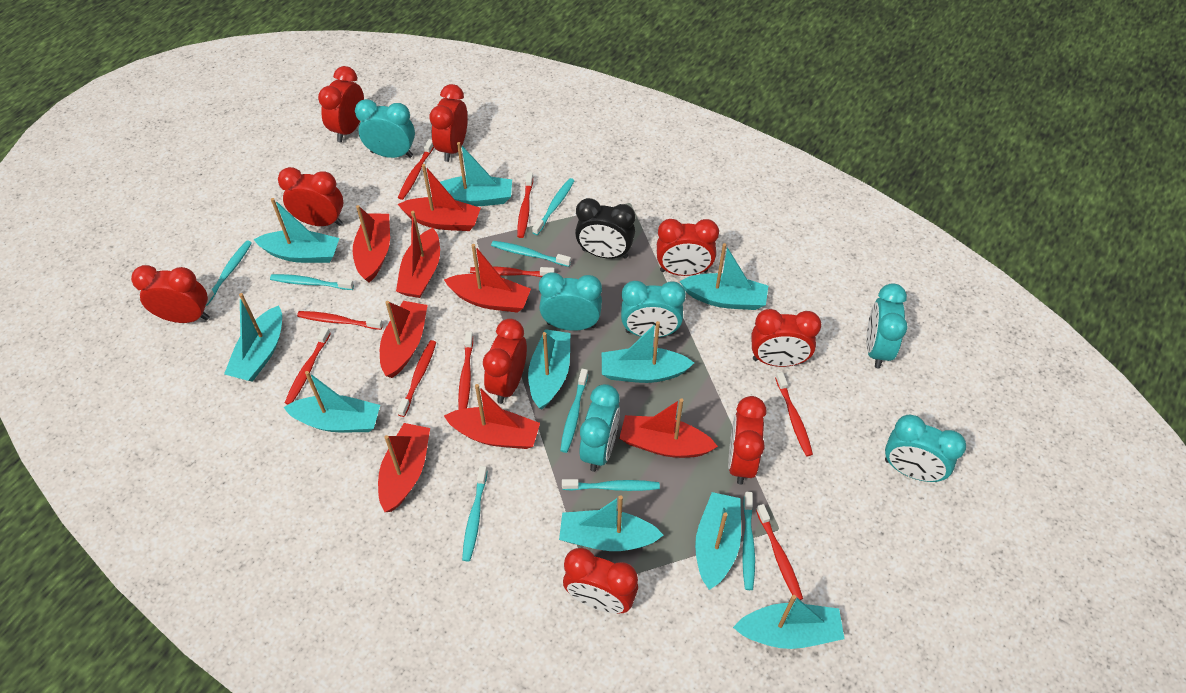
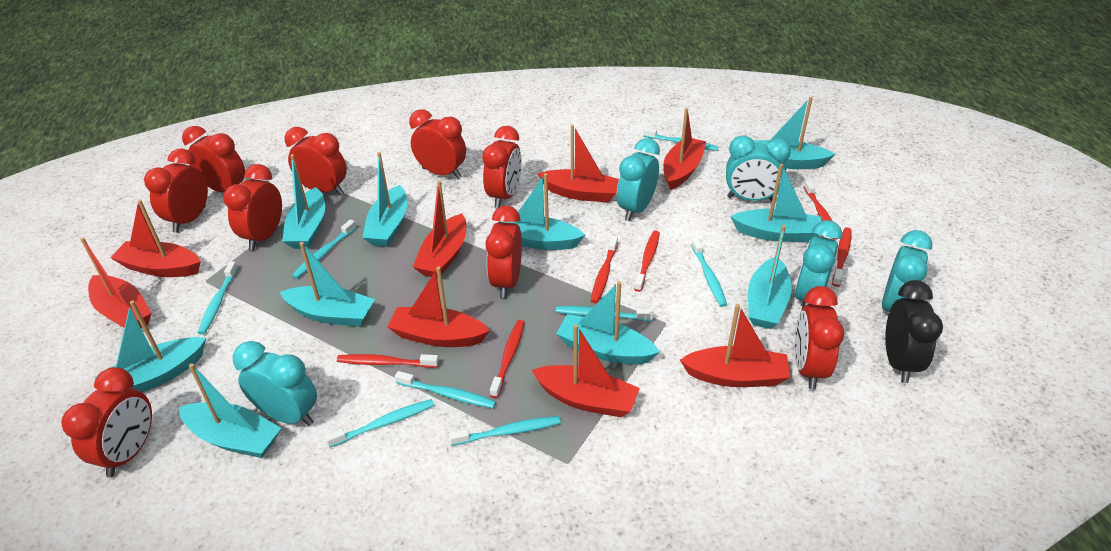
red toothbrush: [285,327,331,405] [297,311,383,330] [397,340,436,417] [398,139,434,200] [458,332,473,409] [470,267,555,277] [517,172,533,238] [756,504,803,600] [775,372,813,456] = 9 -> [337,354,439,368] [490,320,525,398] [591,236,618,303] [634,231,660,292] [804,180,836,240] [832,227,851,287] = 6
turquoise clock: [355,99,415,158] [539,272,602,331] [579,384,620,472] [621,281,686,338] [866,283,907,368] [885,414,966,482] = 6 -> [233,341,317,426] [617,138,660,221] [726,135,791,201] [795,220,842,308] [882,230,933,312] = 5

